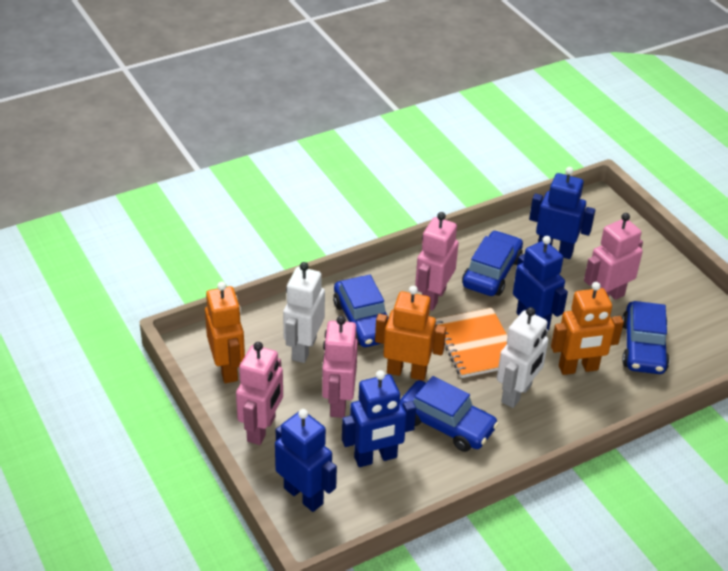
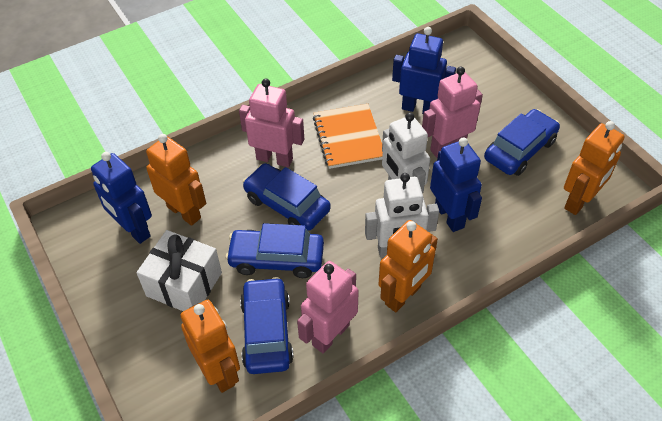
blue robot: [275,409,337,512] [342,370,416,467] [513,236,568,330] [529,167,595,259] = 4 -> [91,152,152,244] [392,27,456,114] [430,138,482,232] = 3
orange robot: [205,281,245,383] [375,286,446,381] [551,282,624,375] = 3 -> [146,134,206,226] [181,300,240,393] [379,220,438,312] [564,121,625,215] = 4
pink robot: [236,342,283,445] [322,316,358,418] [415,212,459,311] [584,213,643,300] = 4 -> [239,78,304,167] [297,261,359,354] [422,66,483,158] = 3
white gift: none = 0 -> [136,230,222,311] = 1

